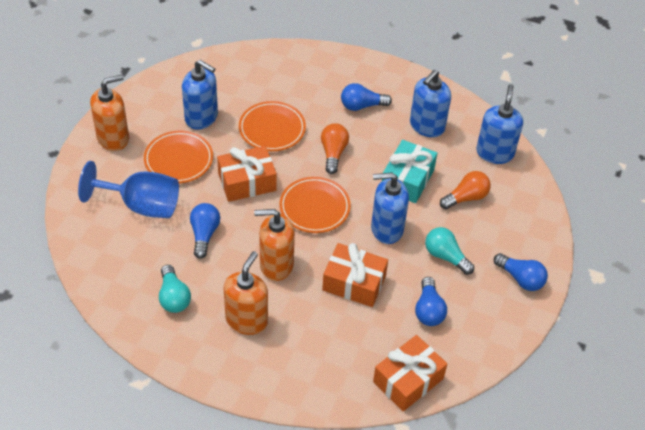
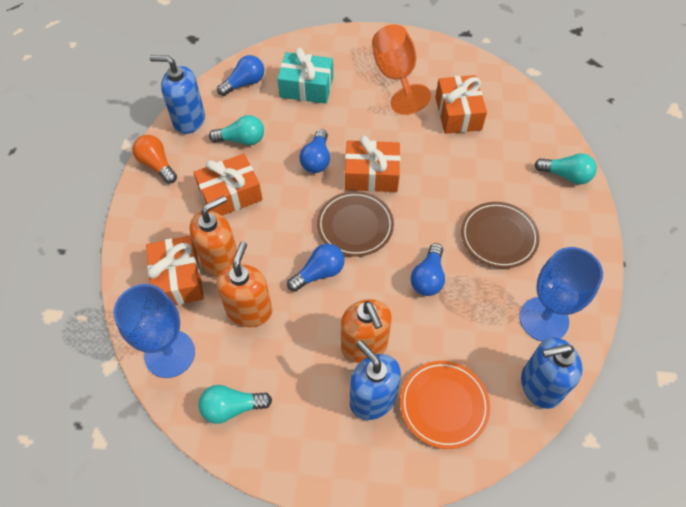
blue goblet: [78,161,179,218] = 1 -> [113,284,195,378] [519,247,603,342] = 2
blue soap dispenser: [182,60,218,130] [371,172,409,244] [410,70,451,137] [476,84,523,164] = 4 -> [150,55,205,134] [350,340,401,420] [521,337,582,409] = 3
brown plate: none = 0 -> [317,191,394,257] [461,202,540,268] = 2
orange gift: [217,146,277,202] [322,243,388,307] [373,335,447,412] = 3 -> [146,235,204,305] [194,154,263,216] [345,136,401,192] [435,75,487,134] = 4
orange goblet: none = 0 -> [372,25,431,115] = 1
orange light bulb: [321,123,349,174] [440,171,491,209] = 2 -> [132,135,177,184] = 1
orange plate: [144,131,213,183] [239,101,306,151] [280,177,351,233] = 3 -> [400,361,490,449] = 1
turquoise light bulb: [159,265,191,313] [425,227,474,275] = 2 -> [198,385,272,424] [209,115,264,145] [534,153,597,185] = 3

